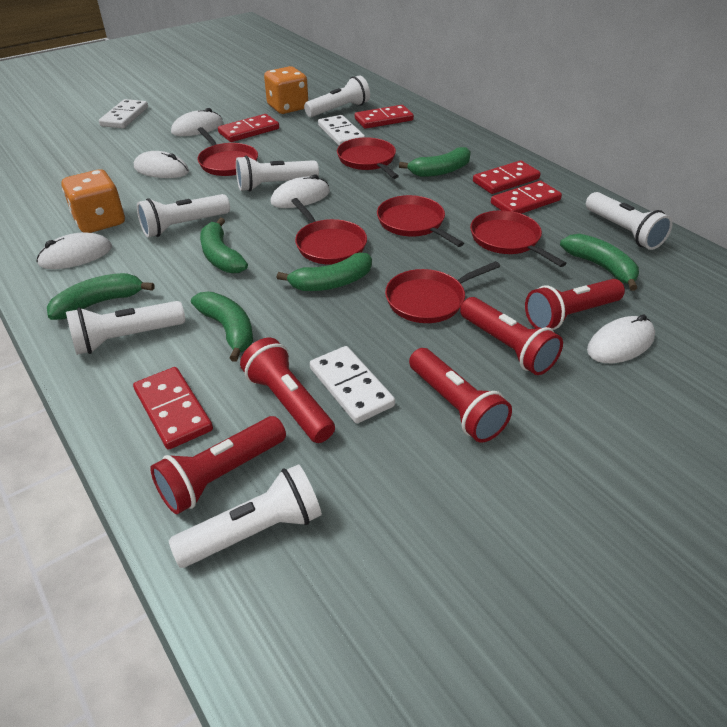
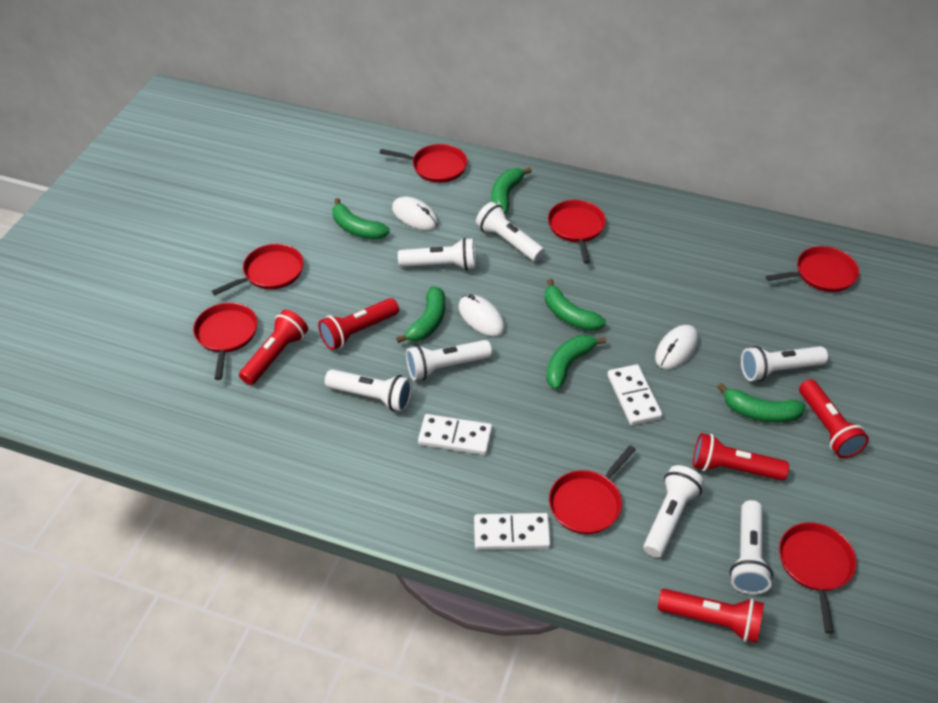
orange dice: [62,169,125,233] [264,66,308,114] = 2 -> none = 0
red domino: [133,367,213,450] [218,114,279,142] [355,105,414,129] [473,160,541,194] [491,181,562,214] = 5 -> none = 0
red pan: [197,127,258,176] [291,198,367,265] [337,137,399,179] [377,195,464,247] [385,261,500,323] [470,210,567,267] = 6 -> [193,303,257,380] [212,244,304,295] [380,144,467,183] [548,200,606,264] [549,445,636,534] [766,246,859,292] [779,522,857,634] = 7
white flashlight: [66,301,185,355] [137,194,230,237] [169,464,322,568] [236,156,319,192] [304,75,370,117] [586,192,673,250] = 6 -> [325,369,412,412] [398,238,476,270] [406,340,492,381] [476,202,545,261] [643,465,704,558] [730,500,773,594] [741,346,828,381] = 7
white mouse: [36,233,112,269] [134,151,189,178] [171,108,223,136] [270,174,330,208] [587,314,655,363] = 5 -> [392,196,439,230] [458,294,506,337] [655,325,699,369] = 3

